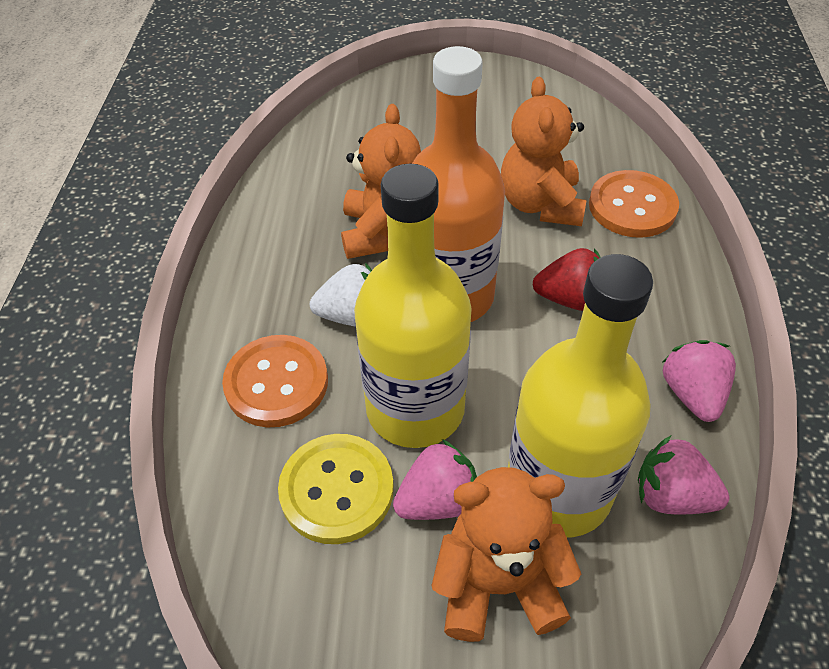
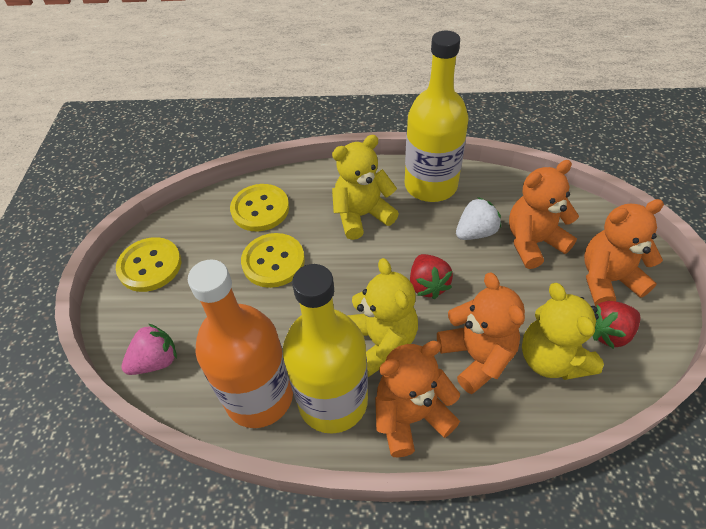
orange button: [222,335,328,427] [589,170,679,238] = 2 -> none = 0
orange teddy bear: [341,104,421,259] [432,467,581,642] [501,77,586,226] = 3 -> [375,341,460,458] [437,273,525,394] [509,160,579,269] [584,199,664,306] = 4
pink strawberry: [393,439,477,520] [638,436,729,514] [663,340,736,422] = 3 -> [121,324,177,375] = 1
red strawberry: [533,248,601,311] = 1 -> [410,254,453,299] [593,301,640,349] = 2
yellow button: [278,434,394,544] = 1 -> [116,237,181,292] [230,184,289,231] [241,233,305,288] = 3
yellow teddy bear: none = 0 -> [332,135,399,240] [347,258,418,377] [522,283,604,380] = 3

